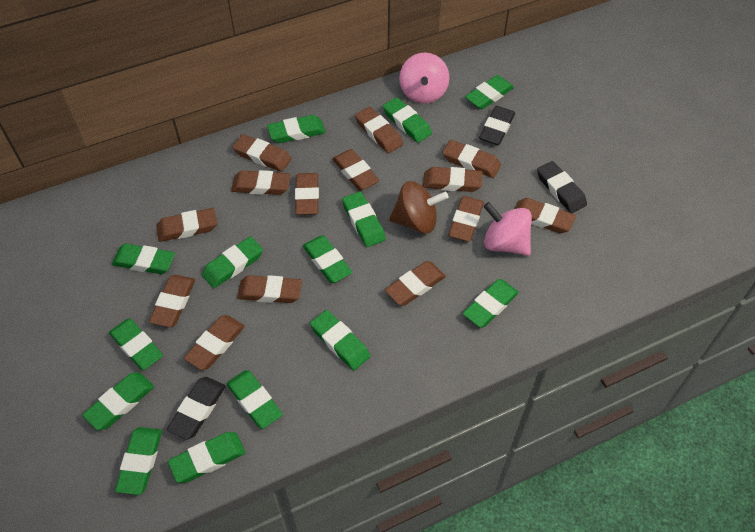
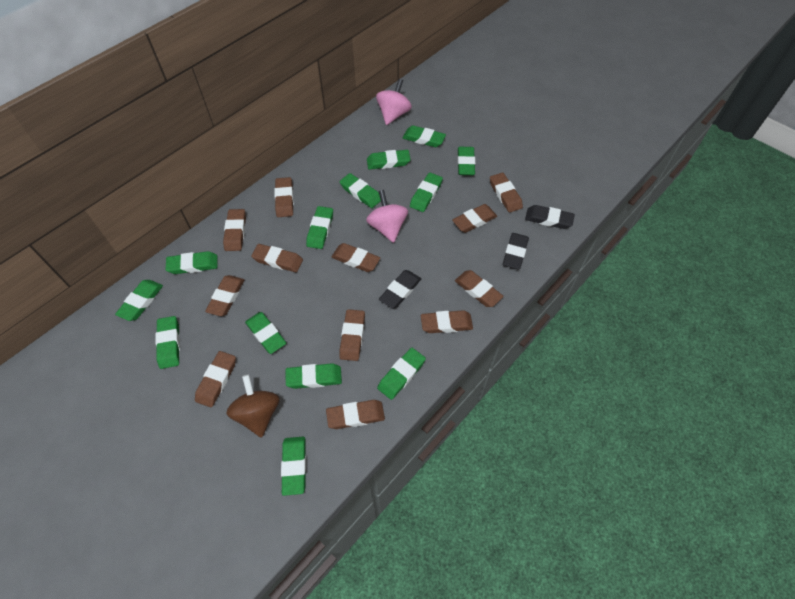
brown eraser: [149,275,195,327] [156,208,217,242] [184,315,245,370] [231,170,290,195] [232,134,292,172] [237,275,302,303] [295,173,319,215] [332,149,380,191] [355,107,403,153] [385,261,446,306] [423,167,483,192] [442,140,501,178] [448,196,484,242] [514,198,576,233] = 14 -> [195,351,236,407] [205,275,244,316] [223,209,246,251] [251,244,303,272] [274,177,294,217] [326,400,385,429] [332,243,380,272] [339,309,365,361] [421,310,473,333] [452,204,497,233] [455,270,504,307] [490,172,523,213] = 12
green eraser: [82,372,154,430] [109,319,163,370] [112,244,175,274] [115,427,162,495] [168,432,245,483] [202,236,263,288] [226,370,283,429] [267,115,326,143] [303,235,352,283] [310,310,370,370] [342,192,386,247] [383,97,432,143] [463,279,519,327] [465,75,514,109] = 14 -> [115,280,163,321] [155,316,180,369] [165,251,218,274] [245,312,286,354] [281,437,306,496] [286,363,342,389] [306,206,333,249] [340,173,381,208] [367,150,411,170] [377,348,426,400] [403,125,446,147] [410,173,443,212] [457,147,475,175] = 13

